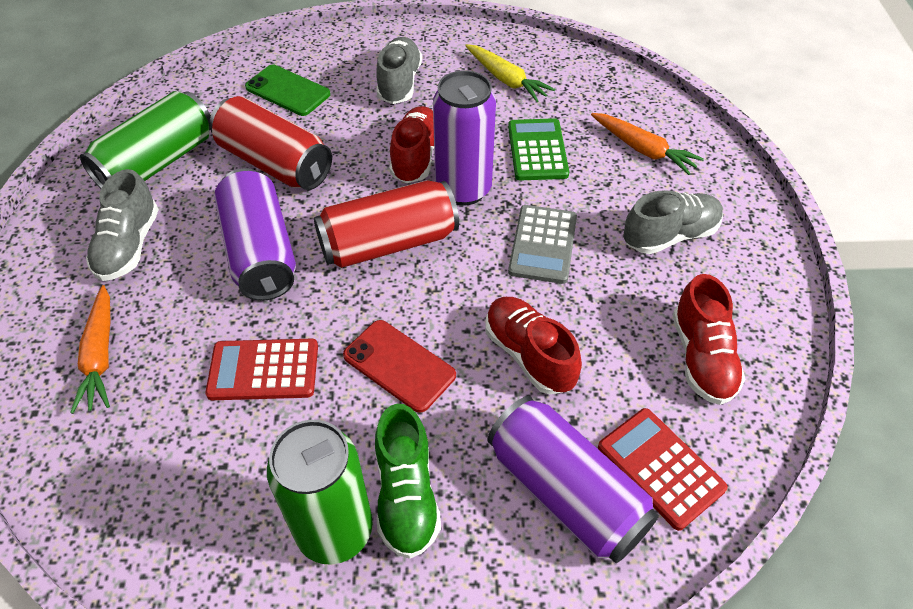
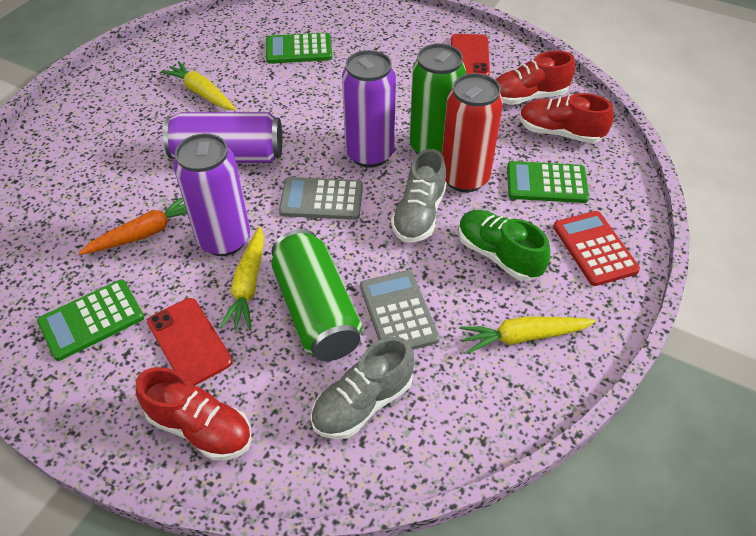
green calculator: [508,118,569,181] = 1 -> [37,279,144,361] [266,33,332,63] [507,161,589,203] = 3
green phone: [245,65,330,116] = 1 -> none = 0
grey calculator: [508,205,577,284] = 1 -> [279,177,363,220] [360,270,439,350] = 2
grey shoe: [86,169,159,281] [376,37,422,104] [623,190,723,254] = 3 -> [311,337,414,439] [391,149,447,242] = 2
orange carrot: [70,285,110,414] [591,113,704,175] = 2 -> [79,198,187,255] = 1
red calculator: [205,339,318,400] [598,408,728,531] = 2 -> [553,211,640,286] = 1
red can: [209,96,332,190] [314,180,459,268] = 2 -> [442,73,503,192] = 1
red phone: [343,320,456,413] = 1 -> [147,298,232,386] [451,34,490,76] = 2
yellow carrot: [465,44,555,102] = 1 -> [161,61,236,110] [219,226,264,330] [460,316,596,354] = 3

